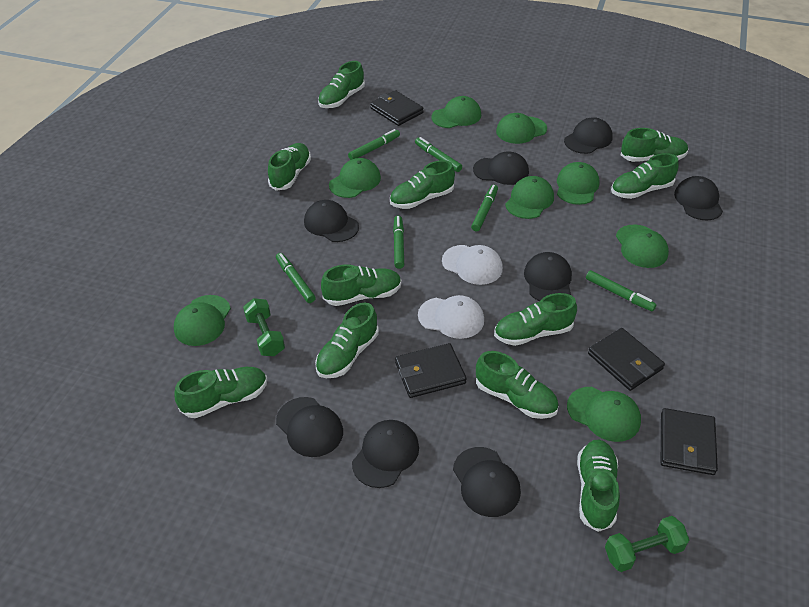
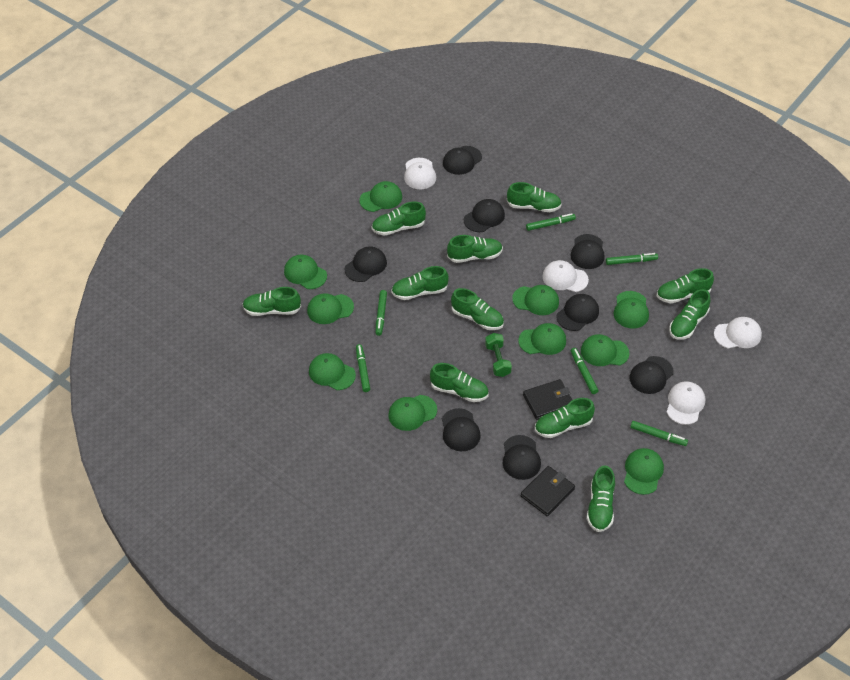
black wallet: [370,90,424,126] [395,343,467,398] [588,328,665,391] [661,408,718,475] = 4 -> [520,466,575,516] [523,379,572,420] = 2
green cap: [174,295,231,346] [329,158,381,198] [431,96,481,128] [496,113,547,144] [505,176,554,219] [557,162,599,205] [567,387,641,442] [616,224,669,268] = 8 -> [284,255,327,289] [307,293,354,324] [309,353,356,390] [359,181,402,212] [388,395,437,431] [512,285,559,315] [518,323,566,355] [581,334,630,366] [613,291,649,328] [624,448,664,495] = 10
green dumbbell: [243,298,285,356] [605,516,689,572] = 2 -> [485,333,512,377] = 1
white cap: [418,295,484,339] [442,245,503,285] = 2 -> [404,158,436,189] [542,260,589,292] [667,381,705,425] [714,317,762,348] = 4

